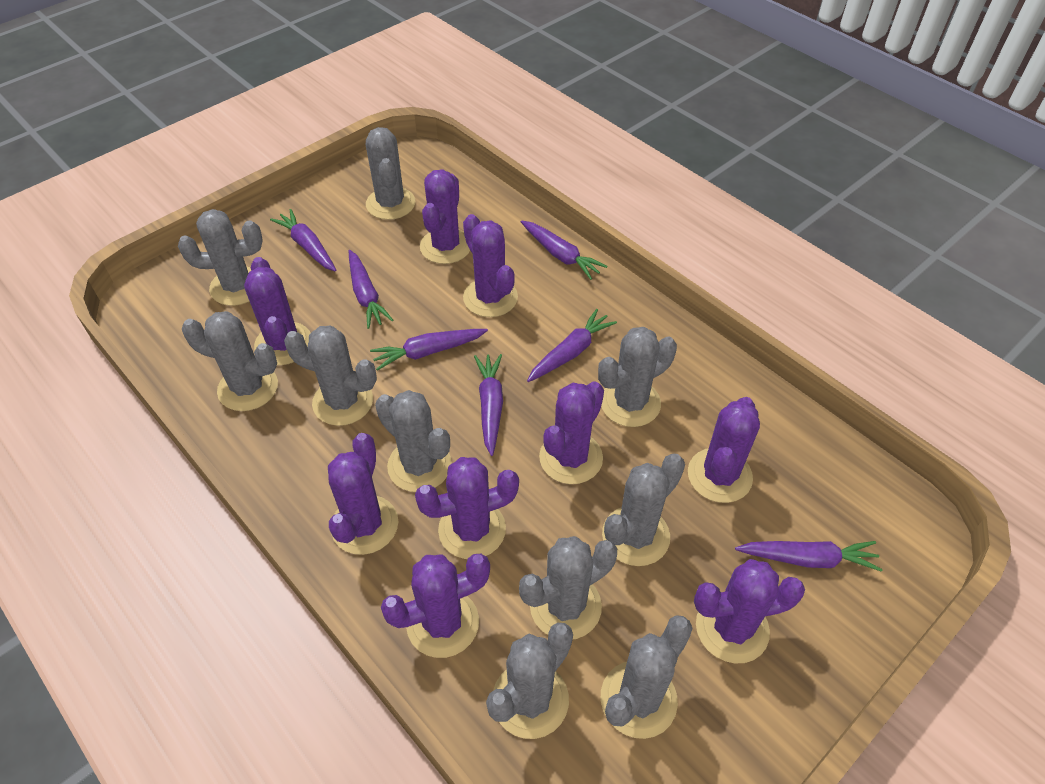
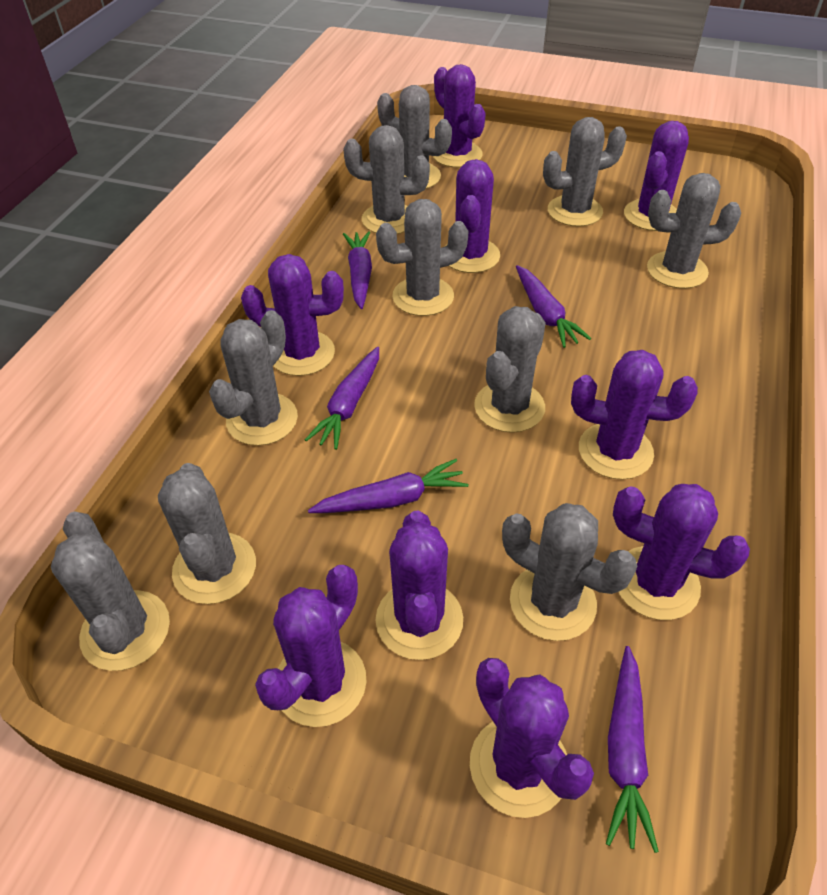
purple carrot: [270,209,336,272] [349,250,393,329] [370,329,488,371] [474,354,503,456] [521,220,607,280] [527,309,617,382] [735,541,883,572] = 7 -> [305,347,379,450] [308,459,468,513] [343,231,372,309] [516,265,591,348] [606,646,659,853] = 5

